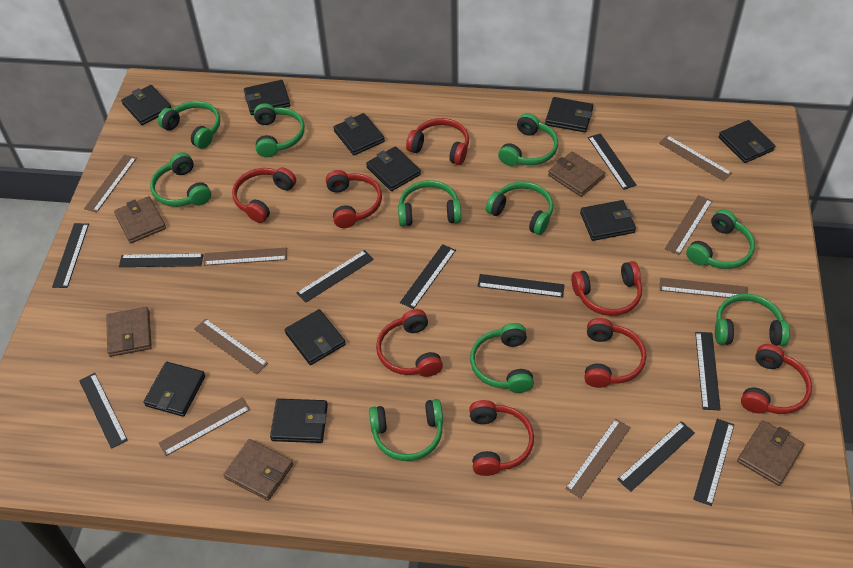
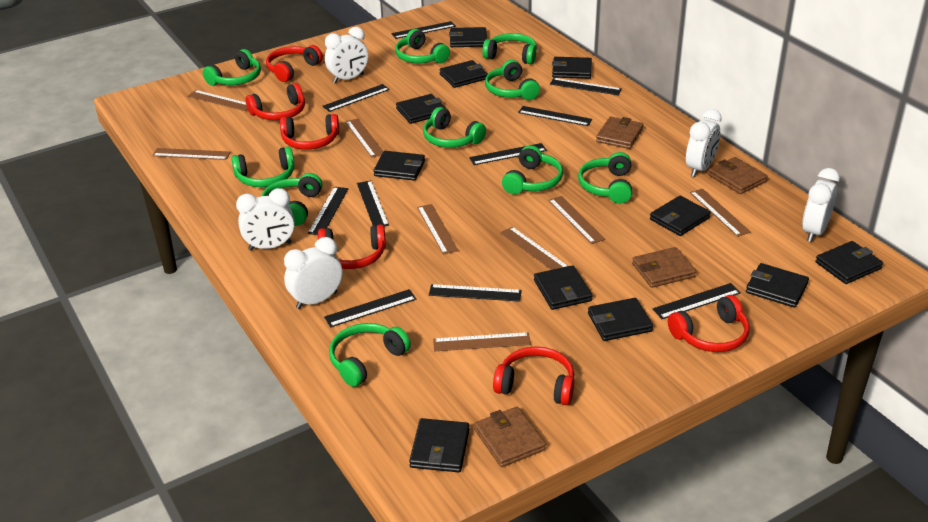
black wallet: [121,85,172,125] [144,362,205,417] [244,80,290,115] [270,399,328,443] [285,309,345,365] [333,113,385,155] [366,146,421,191] [545,97,593,132] [580,200,636,241] [719,120,775,163] = 10 -> [373,151,425,181] [396,94,446,124] [409,418,469,472] [439,60,488,88] [449,27,487,47] [534,265,593,310] [552,57,592,79] [588,298,653,341] [650,196,711,236] [746,263,809,308] [815,241,883,284] = 11
brown wallet: [106,307,152,357] [114,196,166,243] [223,439,293,501] [548,151,605,197] [737,420,804,486] = 5 -> [474,407,546,467] [596,116,644,149] [632,247,696,288] [708,157,768,194] = 4
red headphones: [232,167,296,223] [326,170,382,228] [376,309,443,377] [406,118,469,165] [469,400,534,476] [571,261,642,316] [585,318,646,388] [741,344,812,414] = 8 -> [246,83,305,120] [266,45,323,82] [280,114,339,150] [318,224,386,269] [493,346,574,405] [668,295,750,352] = 6
white clock: none = 0 -> [236,188,295,251] [284,237,343,309] [325,27,368,83] [686,109,722,177] [802,168,840,242] = 5

